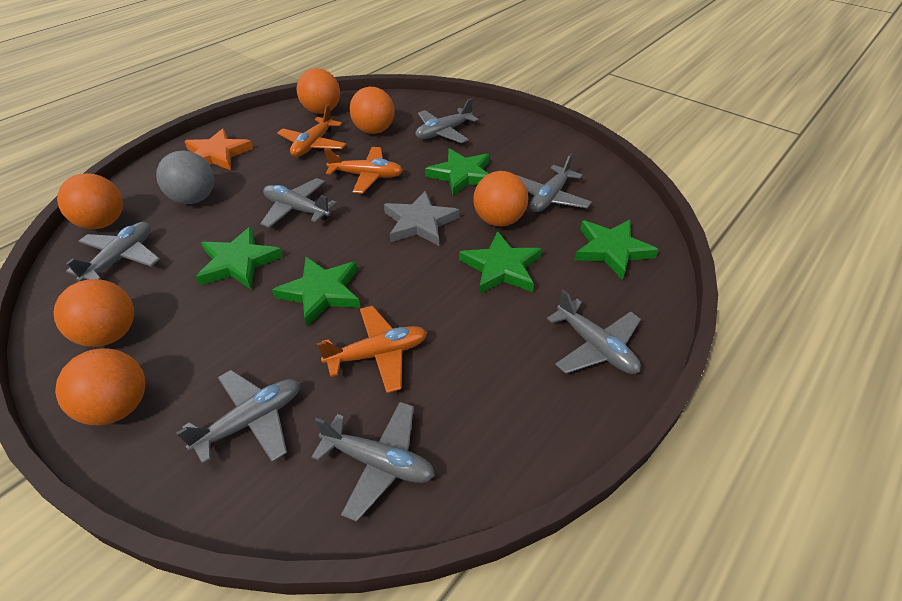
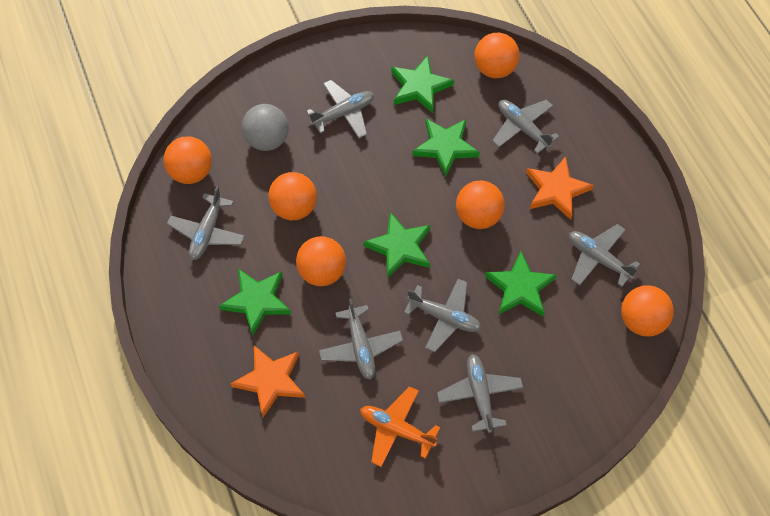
grey star: [384,191,459,246] = 1 -> none = 0
orange plane: [277,104,346,157] [317,306,427,393] [324,147,403,194] = 3 -> [360,386,440,467] = 1
orange star: [184,128,253,170] = 1 -> [231,346,305,417] [526,157,594,220] = 2

